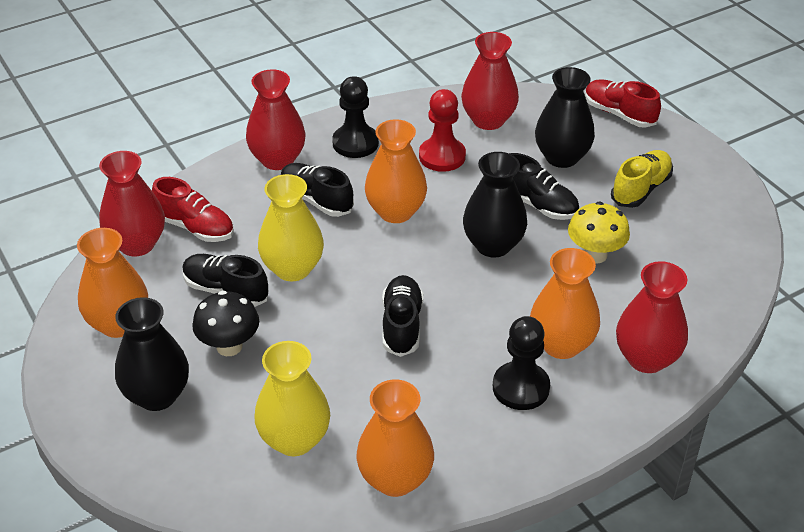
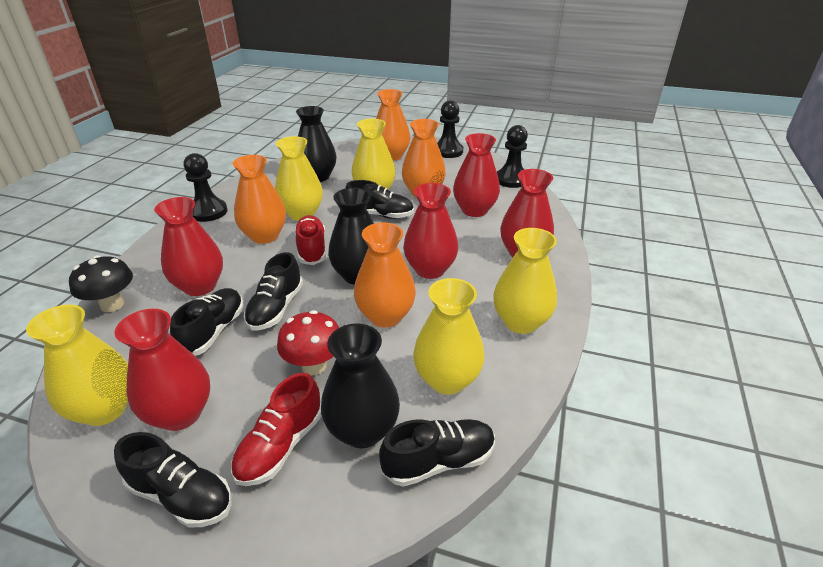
black pawn: [332,76,379,158] [493,316,550,410] = 2 -> [184,153,228,222] [437,100,463,158] [497,125,528,188] = 3
black shoe: [182,254,268,307] [281,163,354,217] [382,275,423,357] [509,153,579,220] = 4 -> [114,432,231,528] [170,288,244,356] [244,252,303,331] [345,180,414,219] [379,419,495,487] = 5
red mushroom: none = 0 -> [277,310,339,375] = 1
red pawn: [419,89,466,172] = 1 -> none = 0
red vase: [99,151,165,256] [246,70,306,170] [461,32,519,130] [616,261,688,373] = 4 -> [115,309,210,431] [154,197,223,296] [403,183,458,279] [453,133,500,217] [500,169,554,257] = 5
yellow mushroom: [568,201,630,264] = 1 -> none = 0
yellow shoe: [611,150,673,208] = 1 -> none = 0
yellow vase: [254,341,330,456] [258,174,324,281] = 2 -> [26,304,128,426] [275,136,323,221] [352,119,396,190] [413,278,485,395] [493,228,557,334] = 5

